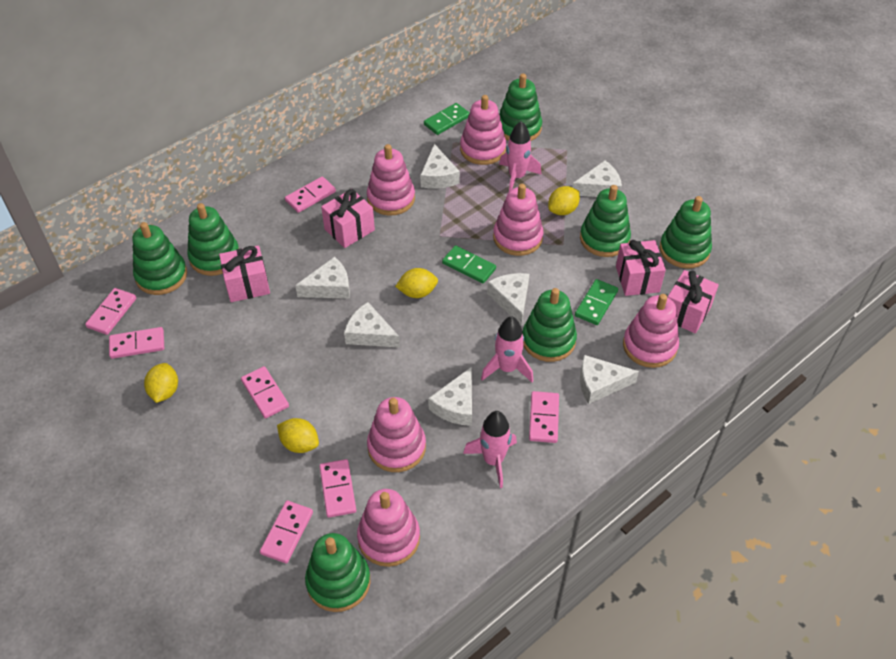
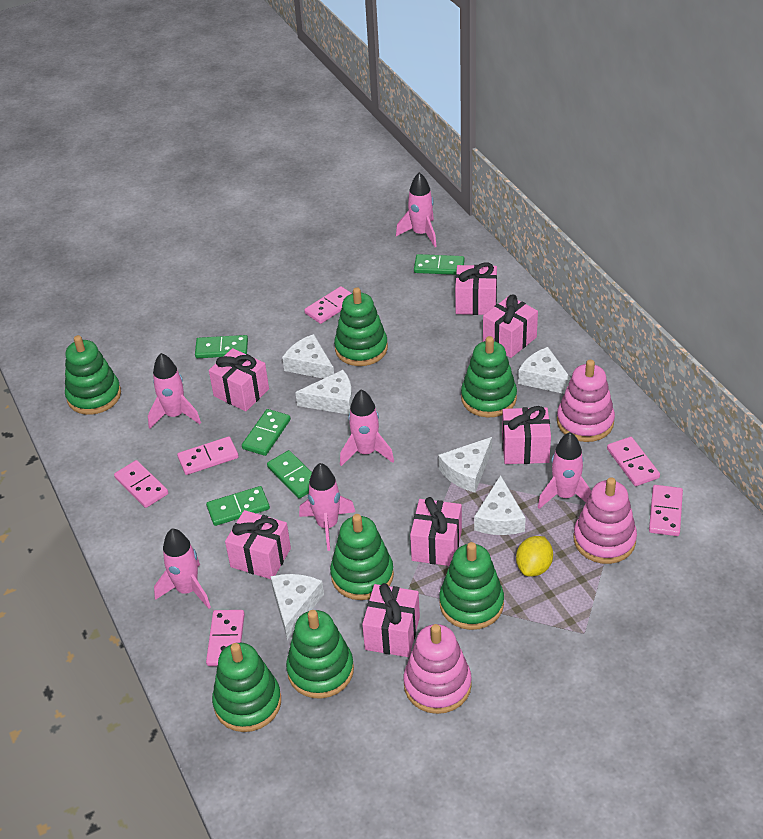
green domino: [424,103,470,135] [442,245,496,284] [575,279,618,325] = 3 -> [195,335,248,358] [206,486,270,526] [242,409,291,456] [267,450,312,499] [414,254,465,275] = 5
pink domino: [85,288,136,335] [109,327,164,359] [241,366,289,419] [260,501,313,564] [285,177,336,213] [319,459,356,518] [529,391,559,443] = 7 -> [114,460,168,508] [177,437,239,475] [206,610,245,666] [304,286,352,324] [607,437,660,486] [649,485,683,536] = 6
pink gift: [219,246,270,302] [321,189,375,248] [616,240,666,296] [668,270,719,334] = 4 -> [209,348,269,411] [225,510,291,579] [362,583,420,657] [410,497,462,566] [455,263,497,315] [483,295,538,358] [502,406,551,464] = 7
pink rocket: [463,411,517,488] [481,316,533,382] [499,121,542,191] = 3 -> [148,353,201,429] [154,528,211,609] [299,463,355,551] [340,389,394,466] [396,172,437,247] [538,432,591,509] = 6
pink stacking toy: [357,489,420,567] [367,144,415,216] [367,397,426,472] [460,95,506,165] [493,184,543,256] [623,294,679,368] = 6 -> [403,624,472,714] [557,359,615,442] [574,477,637,564] = 3
white cheese: [295,257,350,299] [344,302,400,348] [420,144,460,189] [428,368,472,426] [487,273,529,326] [572,160,622,197] [580,355,639,404] = 7 -> [270,574,324,640] [282,334,334,379] [295,370,353,415] [438,437,492,492] [474,475,526,535] [518,347,571,394] = 6
yellow lemon: [144,363,178,403] [277,418,319,453] [395,268,438,298] [548,186,580,215] = 4 -> [516,536,553,576] = 1

